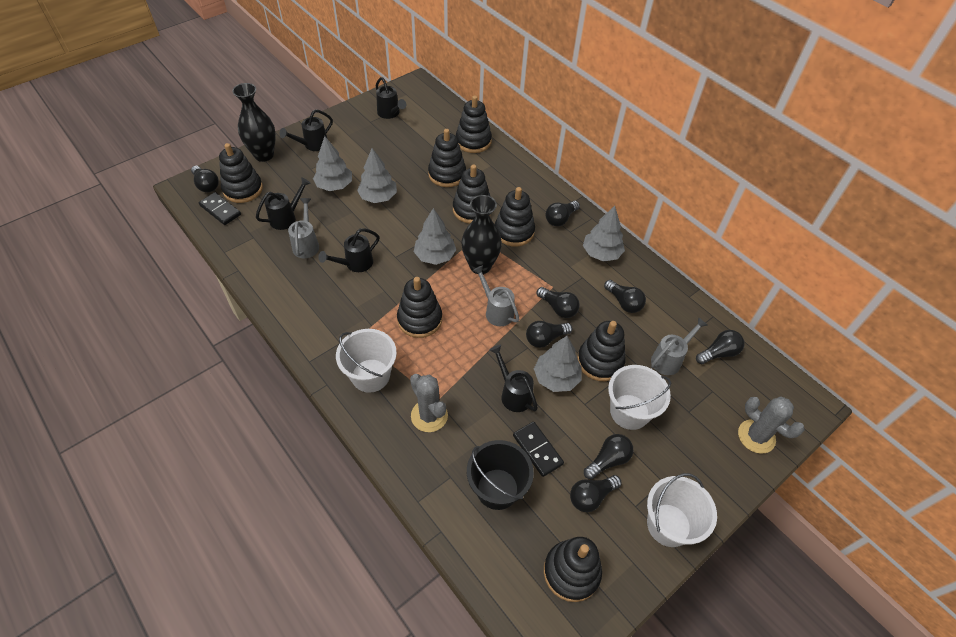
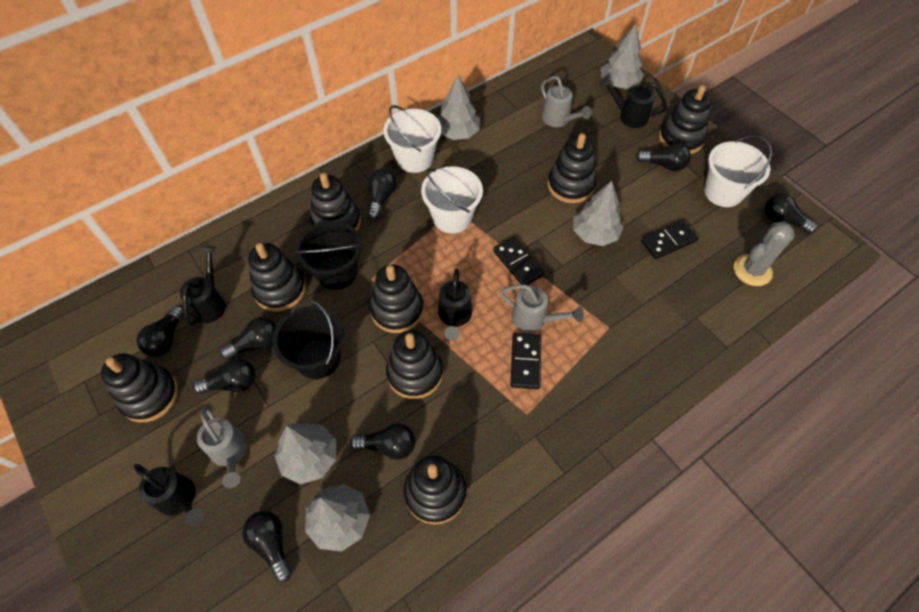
black bucket: [467,440,534,510] = 1 -> [272,300,344,379] [295,220,363,290] = 2
black domino: [199,192,241,225] [513,422,564,477] = 2 -> [493,237,545,285] [511,333,541,389] [641,220,699,259] = 3
black vase: [232,83,276,162] [461,195,502,274] = 2 -> none = 0
black watering can: [256,177,311,230] [280,109,333,151] [318,228,380,272] [376,77,406,119] [490,345,538,412] = 5 -> [134,464,204,526] [180,246,226,326] [438,269,472,341] [600,75,667,128] = 4
grey cactus: [410,374,448,432] [738,397,804,454] = 2 -> [734,221,795,286] = 1

